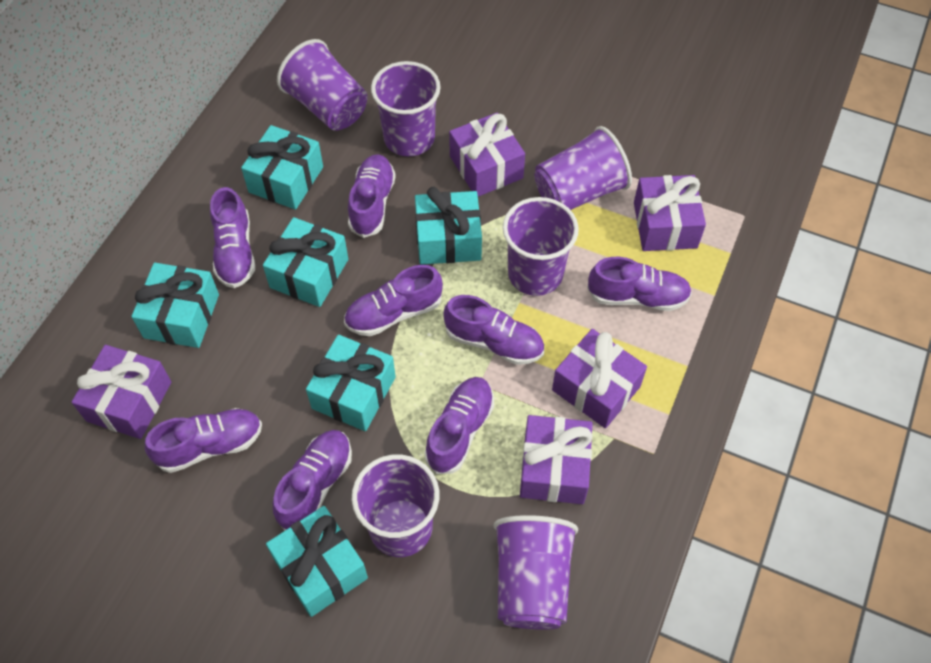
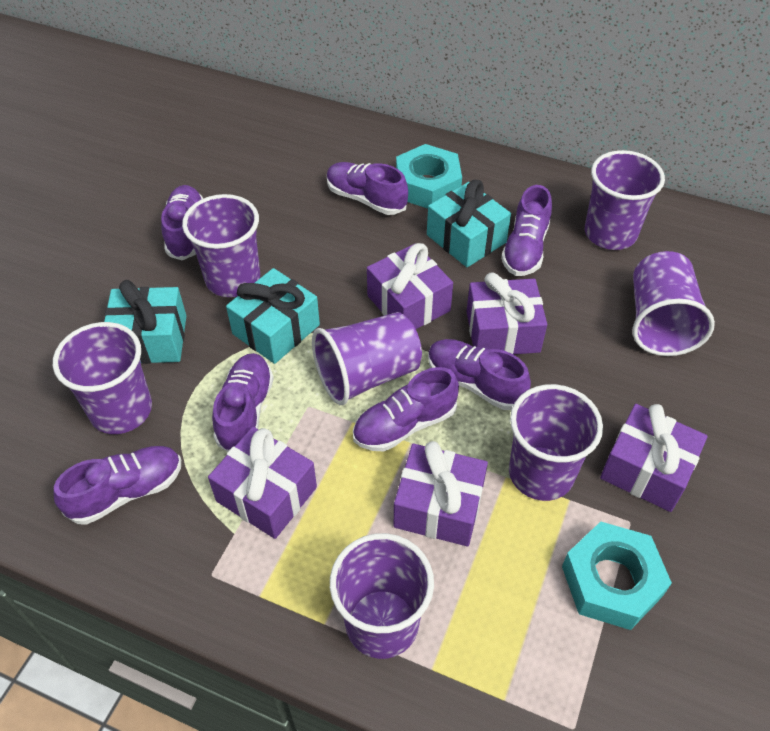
purple cup: [277,39,368,131] [352,454,439,557] [371,61,441,156] [494,515,578,630] [503,197,579,296] [534,126,632,210] = 6 -> [53,322,152,434] [182,194,260,297] [312,312,422,405] [330,533,434,659] [509,384,603,501] [585,150,665,250] [632,251,715,356] = 7
purple shoe: [145,408,262,473] [210,187,255,288] [273,430,352,531] [344,265,443,336] [348,154,396,238] [424,377,494,474] [443,295,544,365] [587,257,692,311] = 8 -> [53,446,181,525] [161,185,203,260] [212,353,274,452] [327,162,408,215] [353,367,459,451] [428,339,531,410] [501,185,552,276] = 7
turquoise gift: [131,263,219,348] [241,125,323,210] [263,217,348,307] [266,506,368,617] [306,335,396,431] [415,187,482,265] = 6 -> [104,280,186,364] [226,268,320,364] [427,180,511,267] = 3
turquoise nut: none = 0 -> [396,144,462,209] [562,521,672,630] = 2

